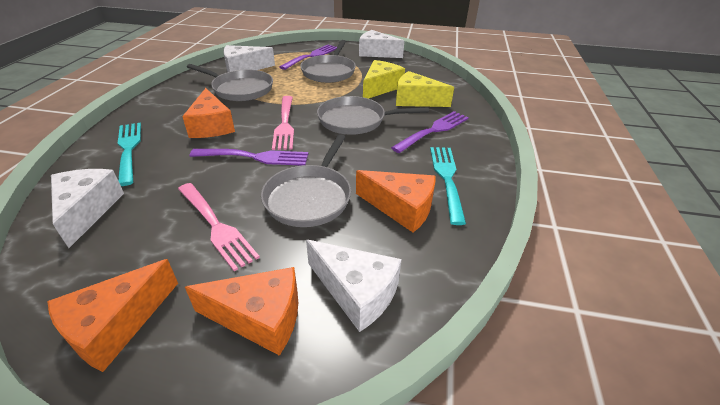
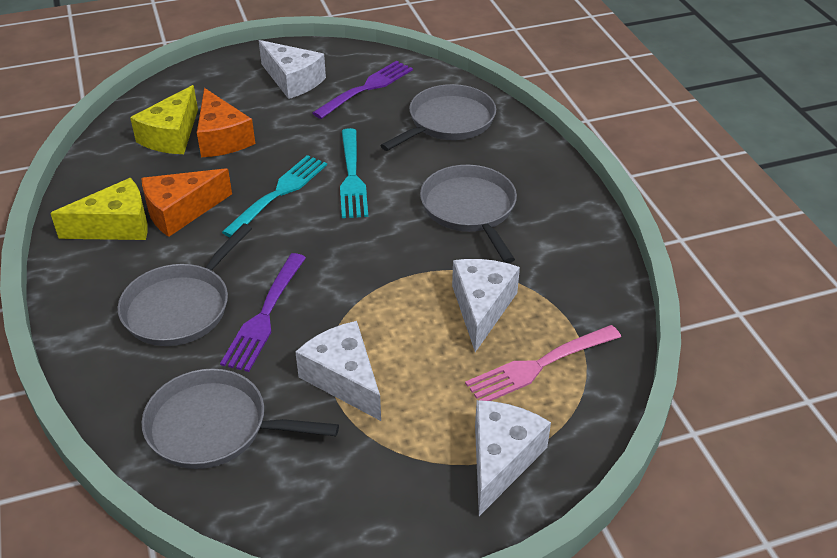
orange cheese: [47,259,178,372] [182,88,235,138] [185,267,298,356] [356,170,435,233] = 4 -> [141,168,232,237] [197,88,255,157] = 2
pink fork: [178,183,260,271] [272,96,294,150] = 2 -> [465,325,621,401] = 1
purple fork: [190,149,308,165] [279,45,337,70] [391,111,469,153] = 3 -> [220,253,306,372] [312,61,413,119] = 2

